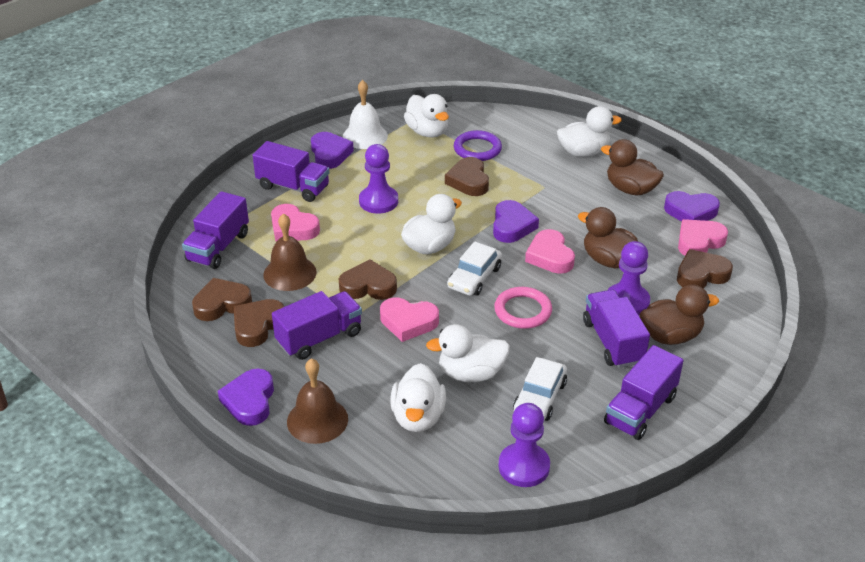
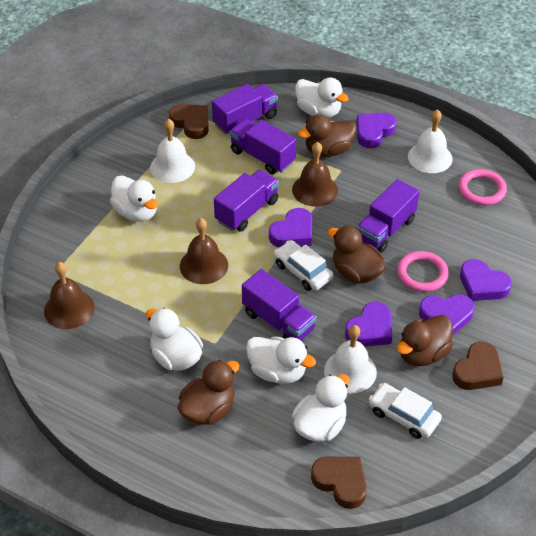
brown bell: [263,213,317,291] [287,358,348,444] = 2 -> [44,262,95,329] [180,218,228,284] [292,142,338,207] = 3
brown duck: [578,207,638,268] [601,139,664,195] [639,284,719,345] = 3 -> [178,360,239,425] [298,114,357,157] [328,226,386,283] [397,315,453,366] = 4
brown heart: [192,278,252,321] [234,299,284,347] [339,259,397,300] [445,157,489,196] [677,249,733,288] = 5 -> [169,104,209,139] [311,457,367,509] [452,341,503,390] = 3
pink heart: [271,204,320,242] [380,297,439,342] [525,229,575,274] [678,219,728,256] = 4 -> none = 0
pink ring: [494,287,552,329] = 1 -> [397,251,449,292] [458,169,507,205] = 2
purple heart: [218,369,274,426] [311,132,354,169] [493,200,539,243] [664,191,720,222] = 4 -> [269,208,312,247] [345,301,392,347] [356,113,397,148] [419,294,475,335] [460,259,512,301] = 5
purple pawn: [359,144,398,214] [498,403,550,487] [608,241,650,315] = 3 -> none = 0
purple ring: [454,130,502,161] = 1 -> none = 0
white bell: [343,80,388,149] = 1 -> [150,119,195,183] [324,325,377,393] [408,109,453,173] = 3

